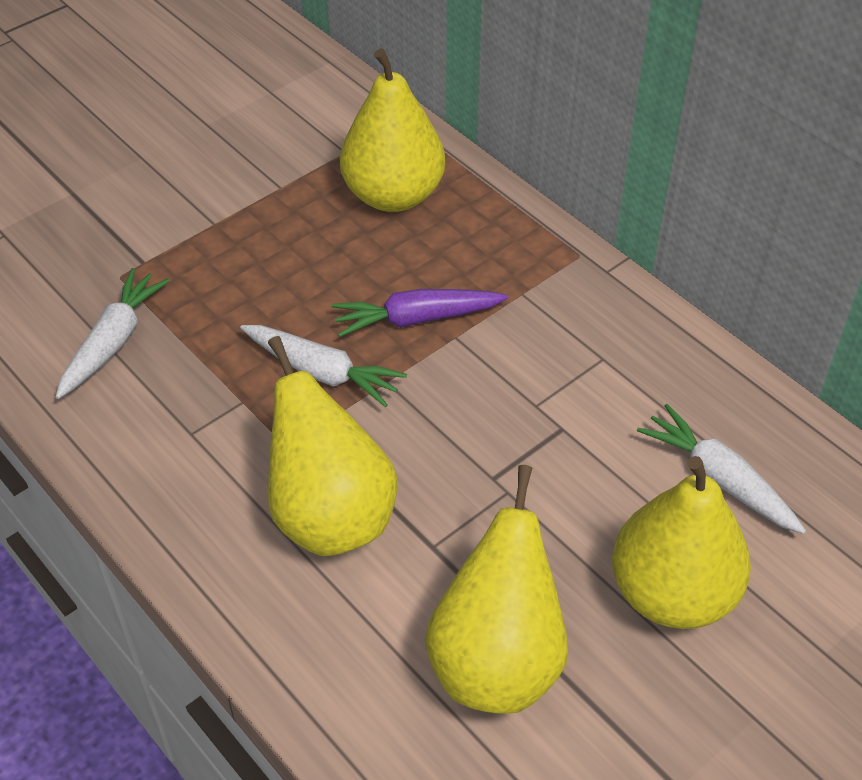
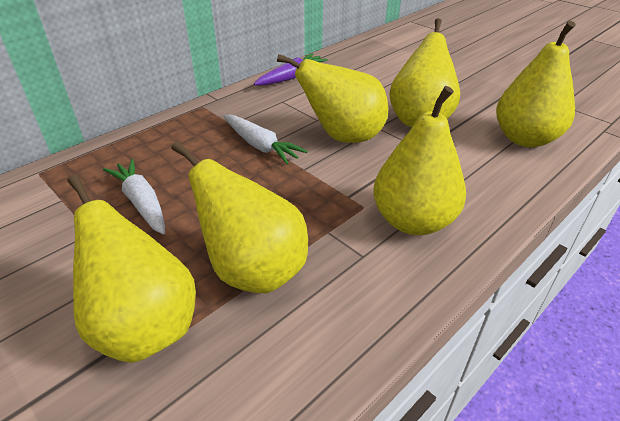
white carrot: [56,268,170,399] [240,325,407,407] [637,404,806,534] = 3 -> [103,159,165,234] [224,115,308,165] = 2
yellow pear: [268,336,397,556] [340,49,445,212] [425,465,568,714] [612,456,751,629] = 4 -> [67,175,196,363] [171,141,308,293] [277,54,388,143] [373,86,466,235] [389,18,460,127] [496,21,576,147] = 6

